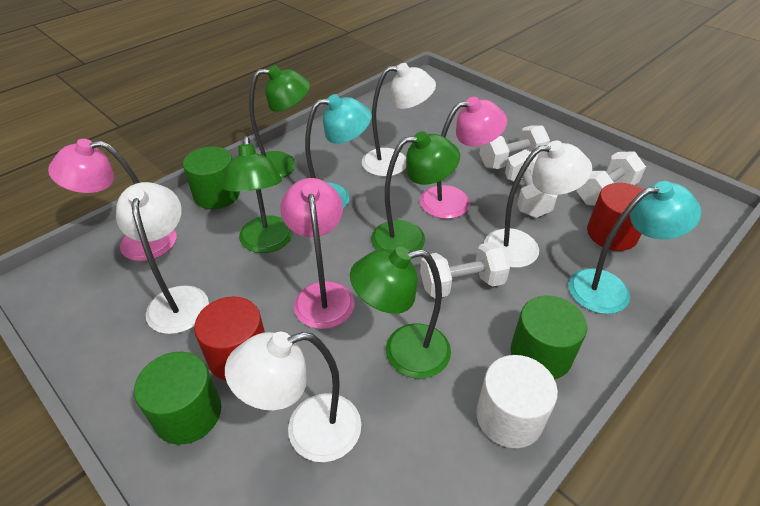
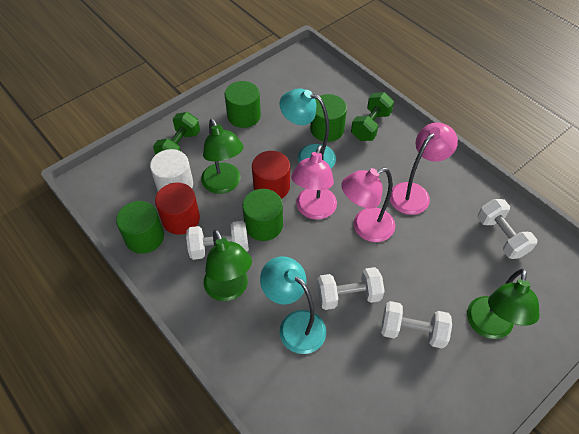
green cylinder: [134,352,221,445] [183,146,240,209] [511,296,587,379] = 3 -> [116,201,164,254] [225,81,261,128] [242,189,283,241] [310,94,347,142] = 4
green dumbbell: none = 0 -> [153,112,200,155] [351,92,394,141] = 2
green lamp: [222,136,293,253] [249,65,310,178] [350,247,451,379] [371,131,460,252] = 4 -> [201,119,243,194] [204,229,252,301] [467,269,539,339] = 3
white lamp: [116,182,209,334] [225,332,361,462] [362,63,436,177] [484,140,592,268] = 4 -> none = 0

